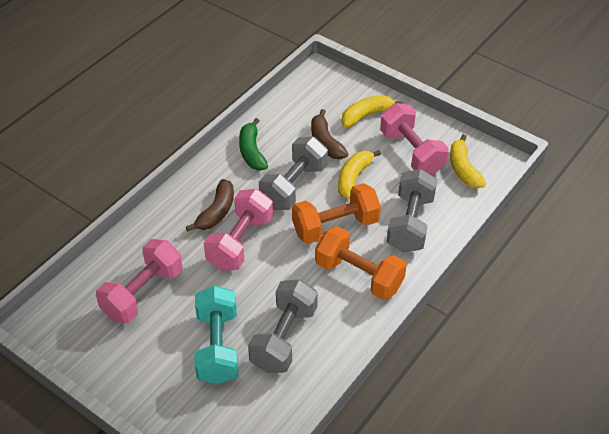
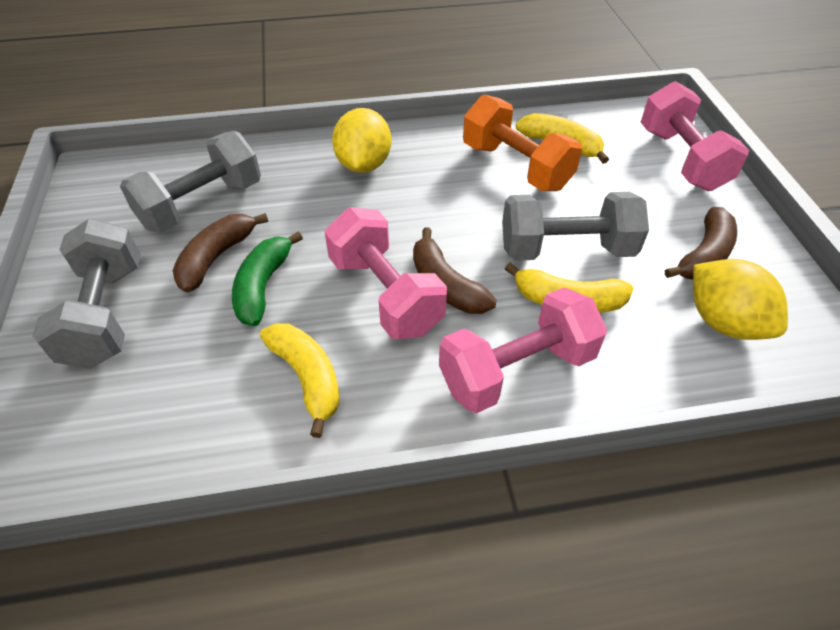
brown banana: [186,179,234,231] [311,109,348,159] = 2 -> [173,213,268,292] [413,227,497,314] [665,207,737,280] = 3
orange dumbbell: [292,183,381,244] [315,226,407,300] = 2 -> [463,95,582,191] = 1
turquoise dumbbell: [195,285,238,385] = 1 -> none = 0
yellow lemon: none = 0 -> [332,108,392,173] [693,259,788,340] = 2

